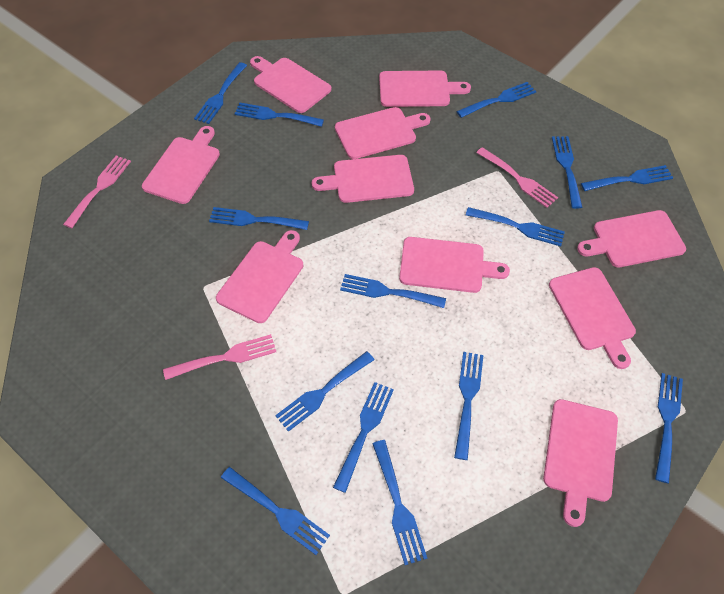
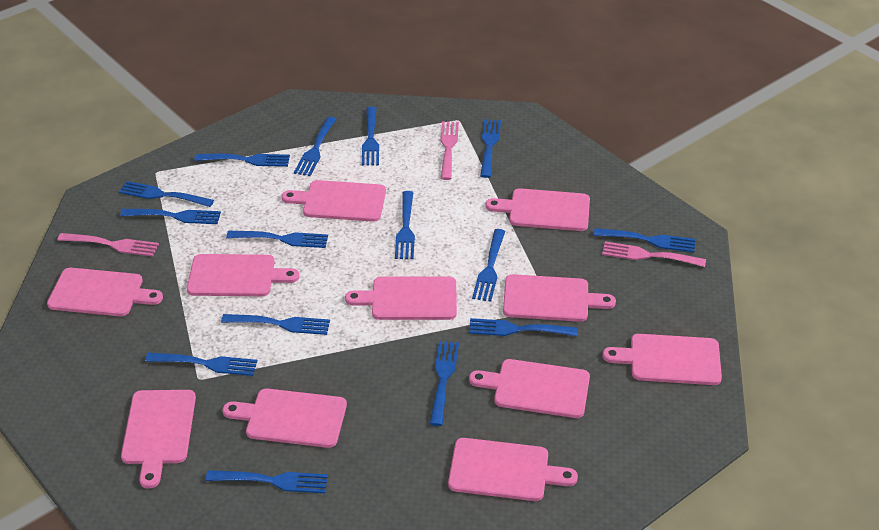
blue fork: [194,62,247,124] [209,207,309,230] [221,467,330,555] [235,103,324,127] [275,351,374,432] [333,382,394,493] [340,274,446,308] [372,440,427,565] [454,352,484,460] [456,82,536,118] [466,207,565,246] [552,136,583,209] [581,165,673,191] [655,373,683,483] = 14 -> [119,181,214,207] [120,209,221,224] [145,353,257,376] [194,154,290,167] [206,470,328,493] [221,314,330,335] [226,231,328,248] [294,117,336,176] [362,107,379,166] [395,191,415,259] [430,341,459,426] [469,318,578,336] [472,229,505,302] [480,119,501,178] [594,228,695,252] = 15
pink cutting board: [142,126,220,204] [216,230,303,323] [250,56,331,113] [312,155,414,203] [335,107,431,159] [379,71,471,107] [399,237,510,293] [543,399,618,527] [549,267,636,369] [577,210,686,267] = 10 -> [47,268,163,316] [121,390,196,489] [187,254,300,296] [222,389,347,448] [282,180,386,222] [345,276,457,320] [448,438,578,501] [469,359,590,418] [486,188,590,231] [503,274,616,322] [602,334,722,385] = 11

